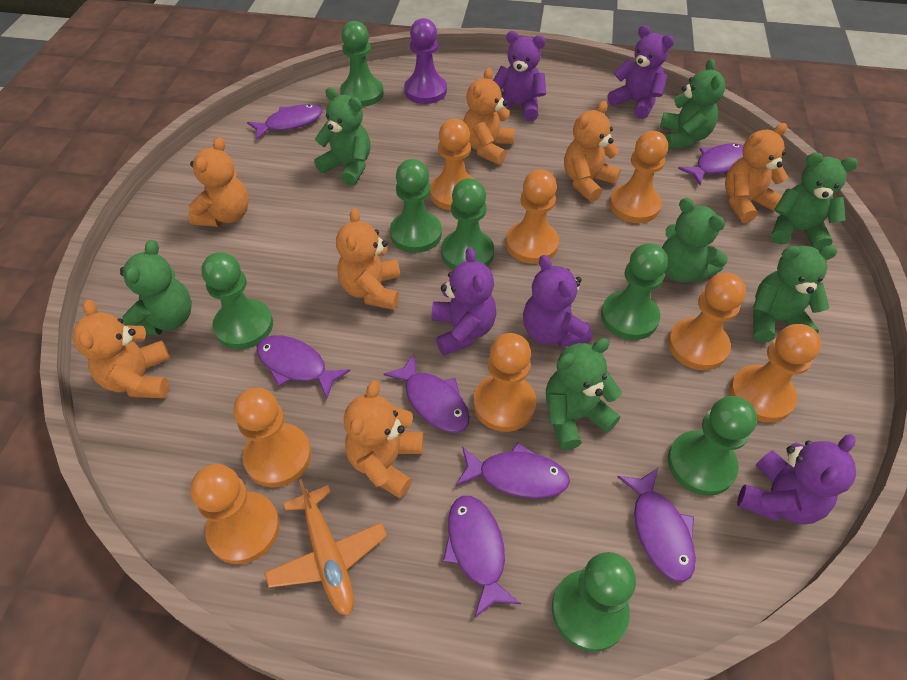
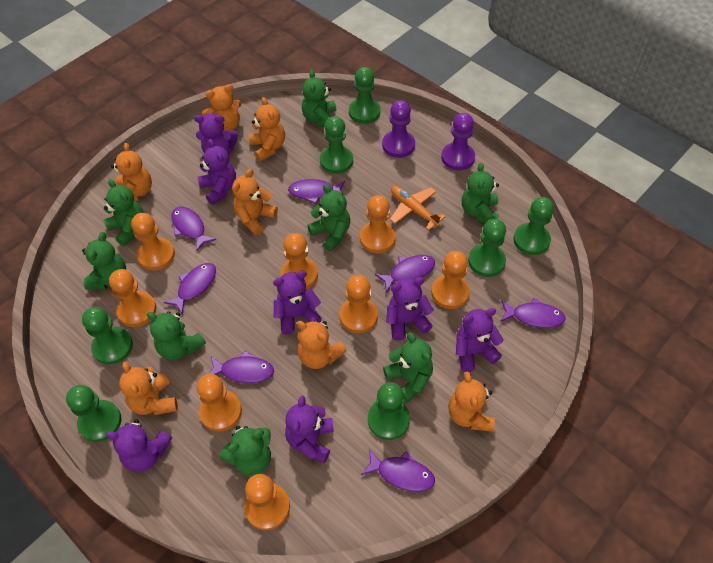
green teddy bear: [120,240,192,335] [314,87,371,186] [546,338,622,450] [660,59,725,149] [662,198,728,283] [753,245,837,342] [771,152,858,250] = 7 -> [82,232,126,290] [103,179,144,246] [147,311,206,360] [220,426,271,476] [302,70,336,127] [307,184,350,251] [383,332,433,403] [462,163,499,223] = 8
purple pawn: [404,18,447,104] = 1 -> [382,100,415,158] [441,113,475,170] = 2
purple teddy bear: [432,247,497,356] [493,31,546,121] [523,255,592,347] [608,25,674,119] [737,434,856,525] = 5 -> [106,420,172,472] [194,113,238,154] [198,139,236,205] [273,271,322,335] [285,396,334,463] [386,277,434,340] [456,308,504,372] = 7

